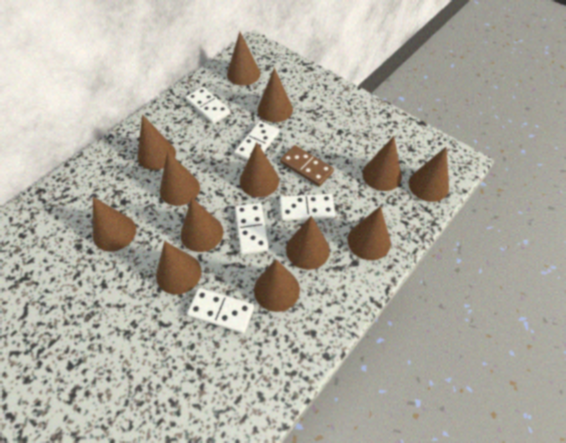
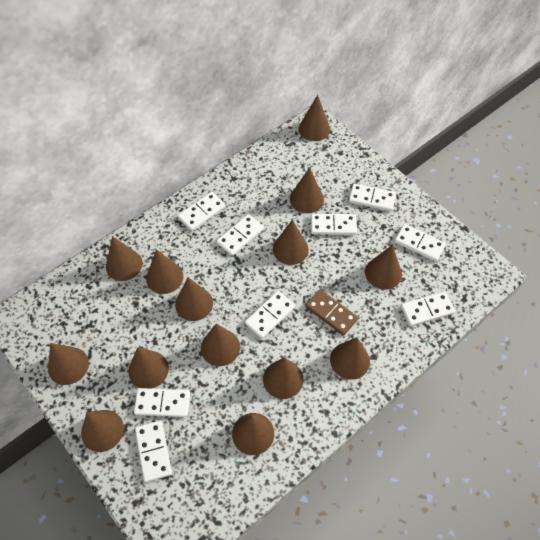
brown cone: [93,197,136,251] [137,115,176,170] [156,241,202,295] [160,151,200,206] [180,197,223,252] [227,32,260,86] [240,142,279,197] [254,259,300,312] [257,67,293,123] [286,216,330,270] [347,206,391,260] [362,136,402,191] [409,147,449,202] = 13 -> [48,343,89,385] [81,410,124,452] [106,236,143,281] [128,347,169,389] [146,249,183,294] [175,277,213,321] [201,324,240,366] [232,413,274,455] [263,357,304,399] [273,220,309,265] [290,167,324,213] [299,95,330,141] [330,337,370,380] [365,245,402,289] = 14
white domino: [186,87,231,124] [187,288,254,334] [234,121,279,161] [235,203,269,255] [280,194,335,221] = 5 -> [134,388,190,417] [135,421,172,482] [178,192,226,231] [216,214,264,256] [245,291,295,339] [311,213,357,235] [349,183,396,211] [394,224,446,262] [401,292,455,326] = 9

